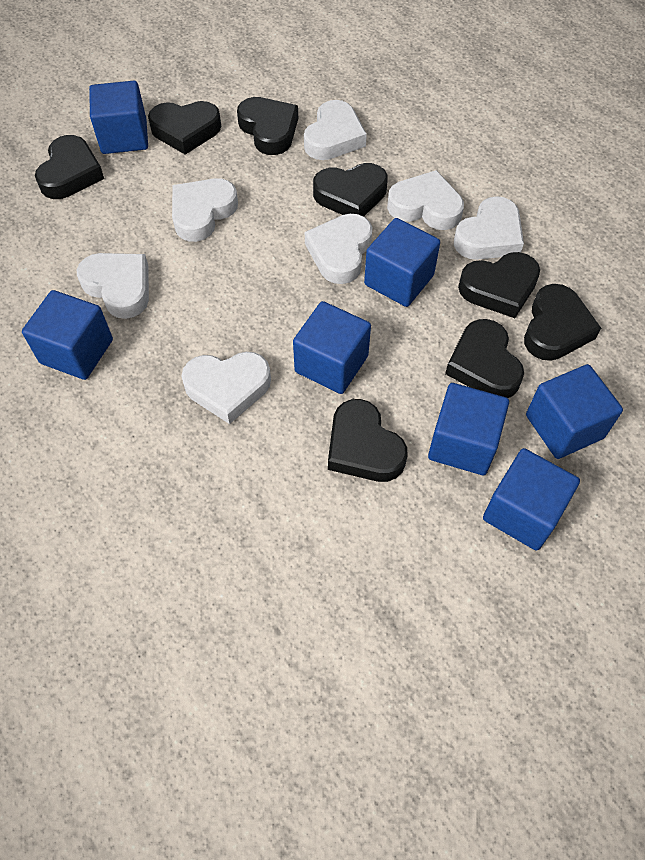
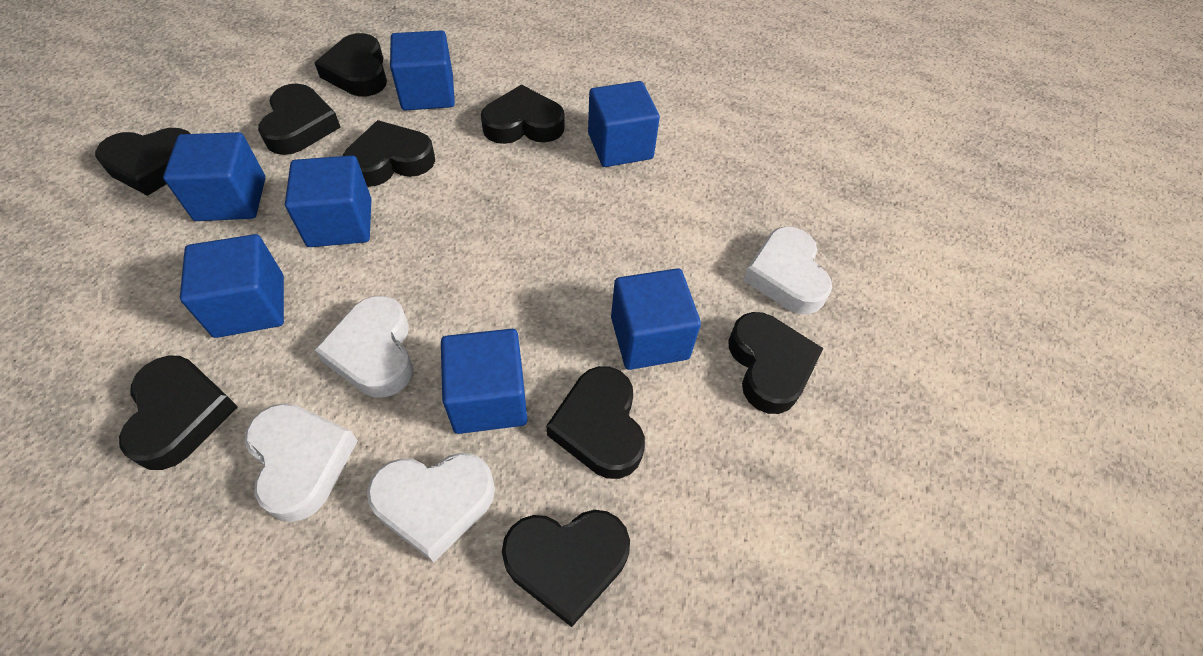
black heart: [35,135,104,199] [148,101,221,155] [237,97,298,155] [313,163,388,216] [328,399,408,482] [445,319,524,398] [458,252,540,318] [524,284,601,361] = 8 -> [95,128,190,196] [119,355,238,470] [258,83,341,155] [314,33,387,96] [343,120,435,187] [481,85,565,144] [502,510,630,627] [546,366,645,479] [728,312,823,414] = 9
white heart: [77,253,149,319] [172,178,238,242] [182,352,271,424] [304,100,367,160] [305,214,372,284] [387,170,464,230] [454,196,524,260] = 7 -> [245,403,358,522] [315,296,413,397] [367,453,495,563] [743,226,832,314] = 4

